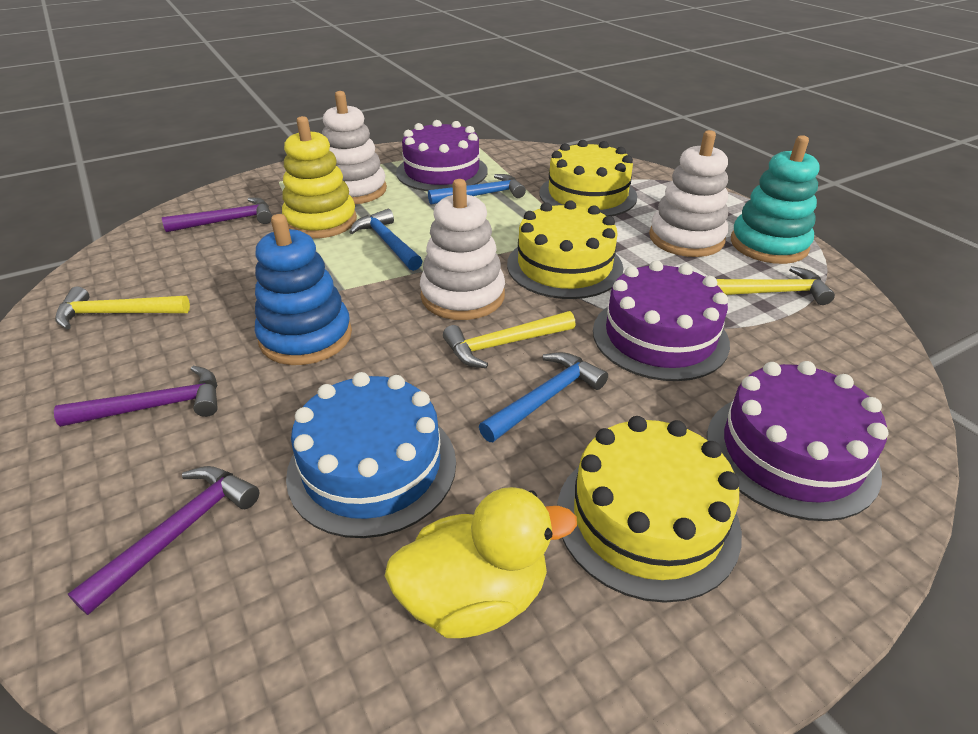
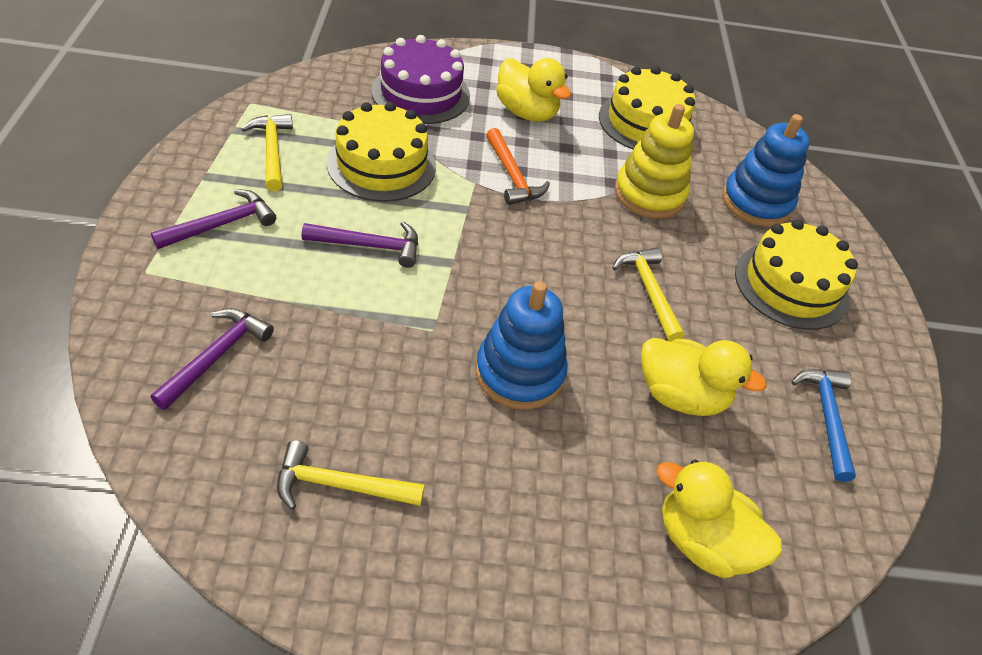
blue cake: [286,372,456,538] = 1 -> none = 0
blue hammer: [349,209,422,271] [428,174,526,205] [479,352,608,442] = 3 -> [791,369,856,482] = 1
blue stacking toy: [255,214,352,365] = 1 -> [476,281,567,410] [722,114,810,227] = 2
orange hammer: none = 0 -> [486,128,550,205] = 1
purple cake: [396,120,488,191] [593,260,730,381] [707,361,888,521] = 3 -> [372,35,470,124] = 1
turquoise stacking toy: [731,135,820,264] = 1 -> none = 0
white stacking toy: [322,91,387,204] [420,179,505,320] [649,130,728,257] = 3 -> none = 0
yellow duck: [385,487,577,638] = 1 -> [496,58,571,122] [641,338,767,416] [657,460,782,578] = 3

